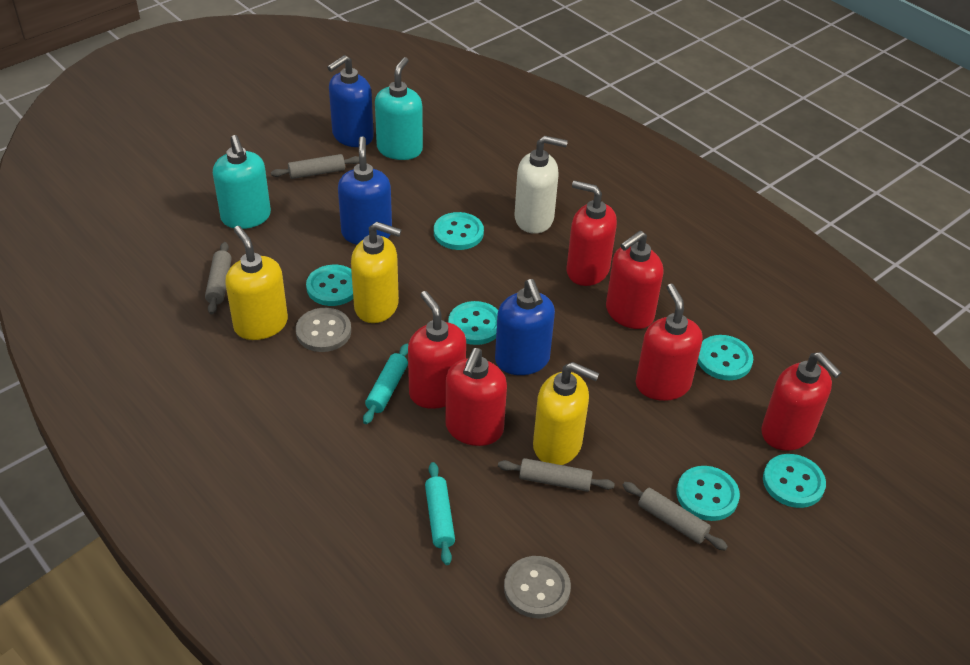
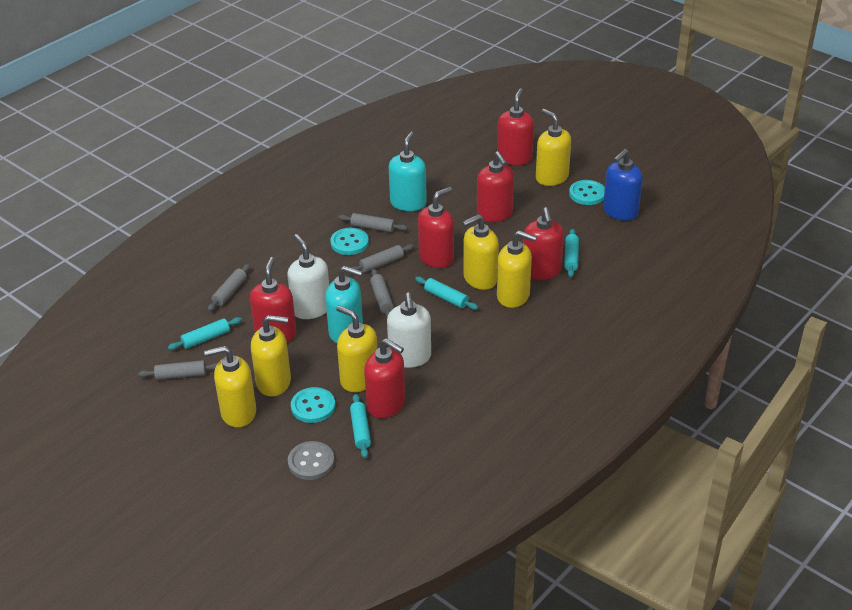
blue soap dispenser: [327,55,374,147] [338,136,392,245] [495,279,555,375] = 3 -> [603,149,643,221] = 1
grey button: [296,308,351,352] [504,556,571,618] = 2 -> [288,441,334,480] = 1
grey rolling pin: [205,242,232,315] [271,154,359,179] [498,458,615,492] [622,482,728,550] = 4 -> [138,360,218,380] [208,264,250,311] [338,213,408,232] [351,244,414,272] [370,269,394,317] = 5
turquoise button: [306,265,353,306] [434,212,484,250] [448,301,498,345] [677,466,740,521] [697,335,753,380] [763,454,826,508] = 6 -> [291,387,335,423] [330,228,369,255] [569,180,605,205] = 3
turquoise rolling pin: [363,344,408,424] [425,462,455,565] = 2 -> [168,317,242,350] [350,394,371,458] [415,277,478,310] [564,229,579,277] = 4
white soap dispenser: [515,136,568,234] = 1 -> [287,234,329,319] [387,293,431,368] = 2
yellow soap dispenser: [225,226,288,340] [351,222,401,323] [533,362,600,465] = 3 -> [204,346,256,427] [251,315,291,397] [336,305,378,392] [462,214,499,290] [497,230,537,308] [536,109,571,186] = 6

